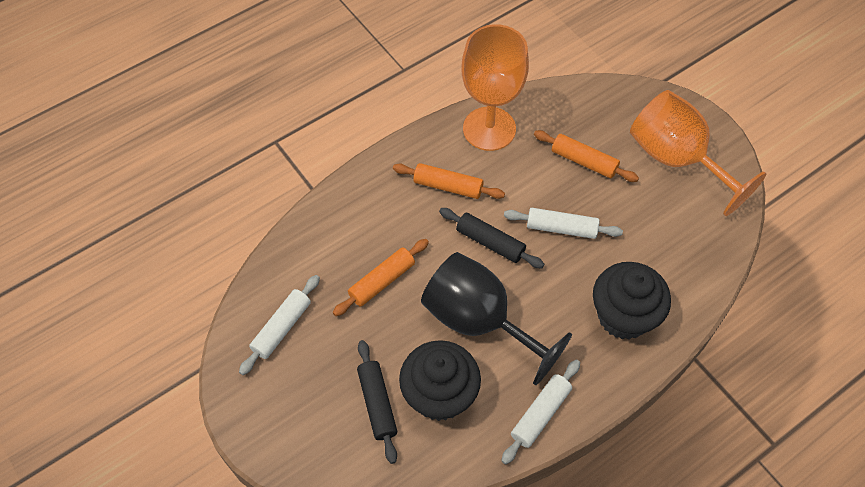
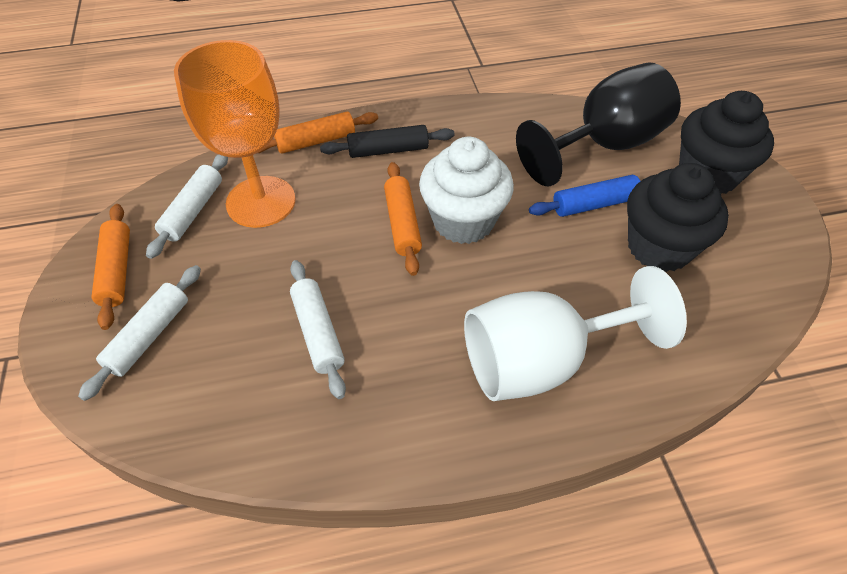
black rolling pin: [357,340,397,464] [439,208,545,268] = 2 -> [320,125,454,158] = 1
blue rolling pin: none = 0 -> [529,175,640,217] = 1
orange goblet: [461,24,529,151] [630,90,766,216] = 2 -> [174,40,296,228] = 1
white cupcake: none = 0 -> [419,137,514,244] = 1
white goblet: none = 0 -> [464,266,687,401] = 1

